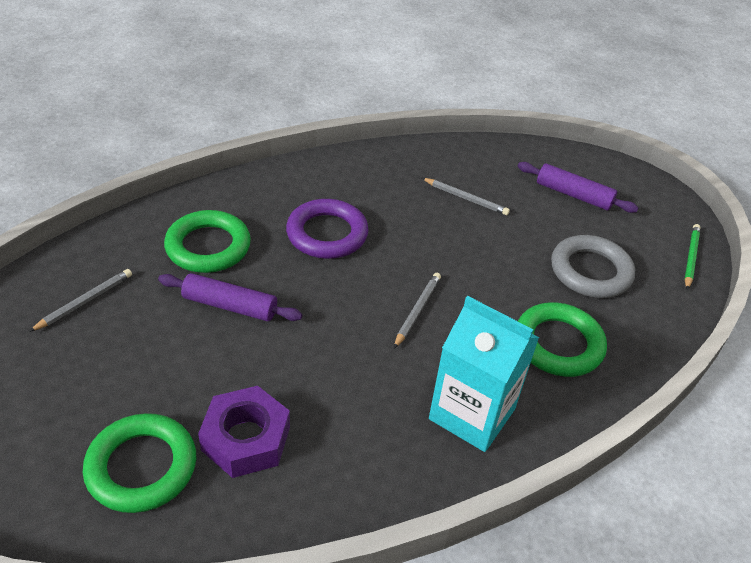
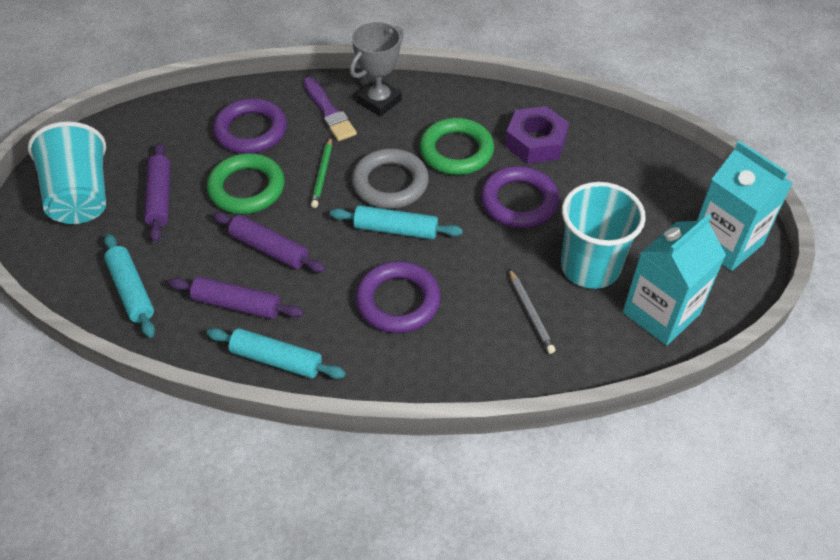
green ring: [83,413,196,513] [164,210,251,273] [518,302,607,377] = 3 -> [207,153,285,214] [419,118,494,175] = 2
grey pencil: [29,269,132,332] [394,273,441,348] [422,178,510,215] = 3 -> [509,269,556,354] = 1
grey trophy: none = 0 -> [350,22,404,117] = 1
purple brush: none = 0 -> [303,77,357,141] = 1
purple ring: [286,199,369,259] = 1 -> [213,98,287,154] [355,261,441,333] [481,166,559,228] = 3
purple rolling pin: [158,273,302,322] [517,162,638,213] = 2 -> [144,143,170,242] [168,276,304,319] [213,212,325,273] = 3
turquoise carton: [429,296,539,452] = 1 -> [623,214,726,346] [697,141,793,271] = 2
turquoise cup: none = 0 -> [28,121,106,224] [561,182,646,289] = 2
turquoise rolling pin: none = 0 -> [104,234,155,338] [207,328,345,379] [330,205,463,240] = 3

